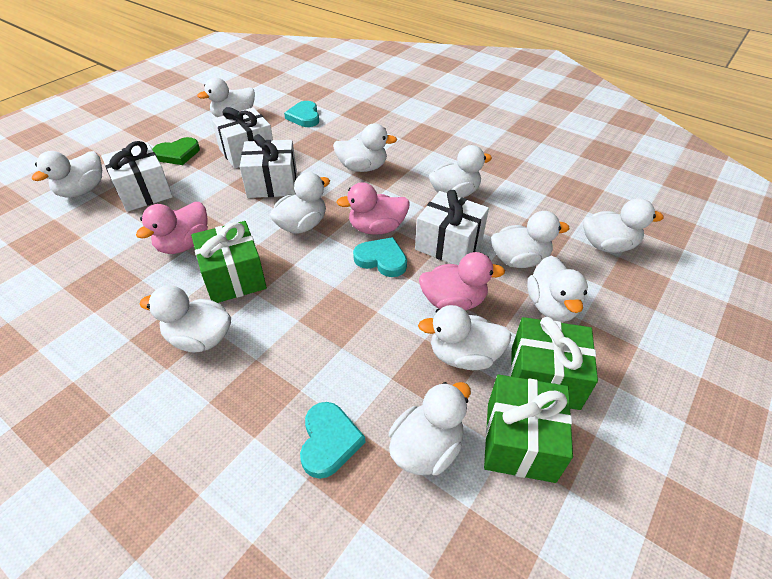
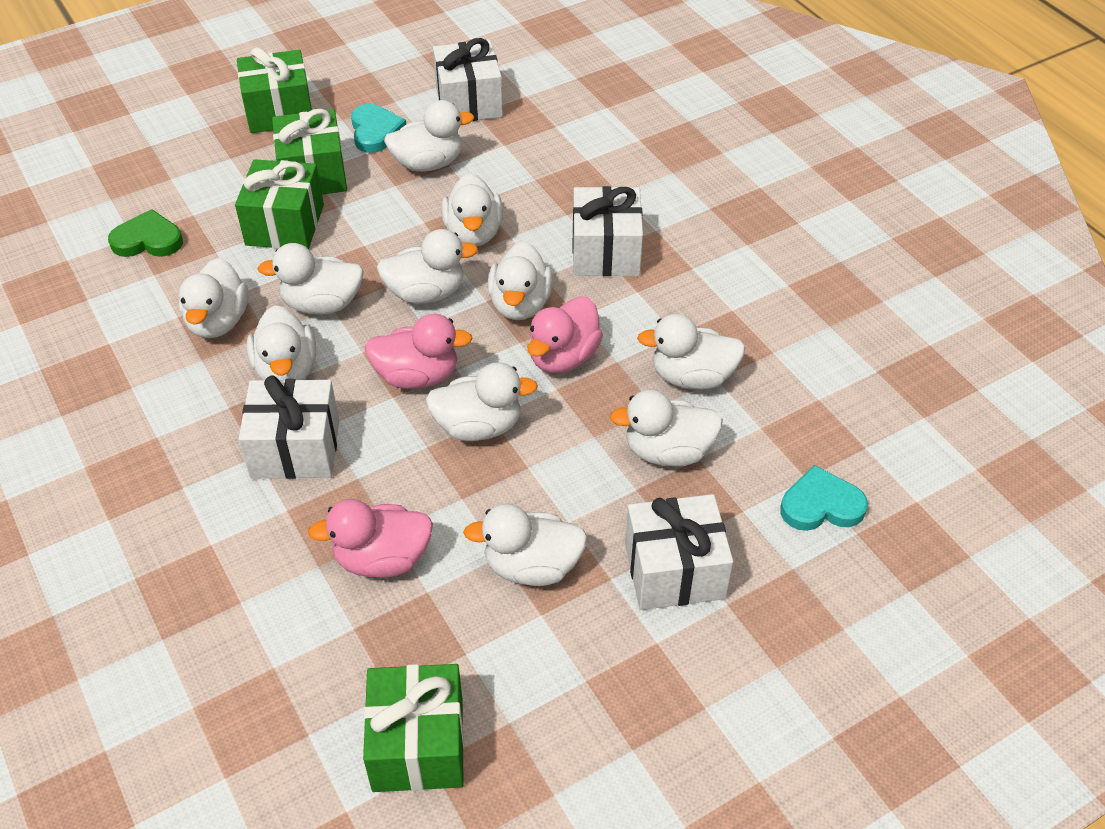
green gift: [191,221,267,303] [484,374,573,483] [510,317,598,410] = 3 -> [235,159,324,249] [237,47,312,133] [272,109,347,194] [363,664,464,792] = 4
turquoise heart: [284,101,319,127] [300,402,365,479] [353,237,407,277] = 3 -> [351,104,406,153] [780,465,868,531] = 2

